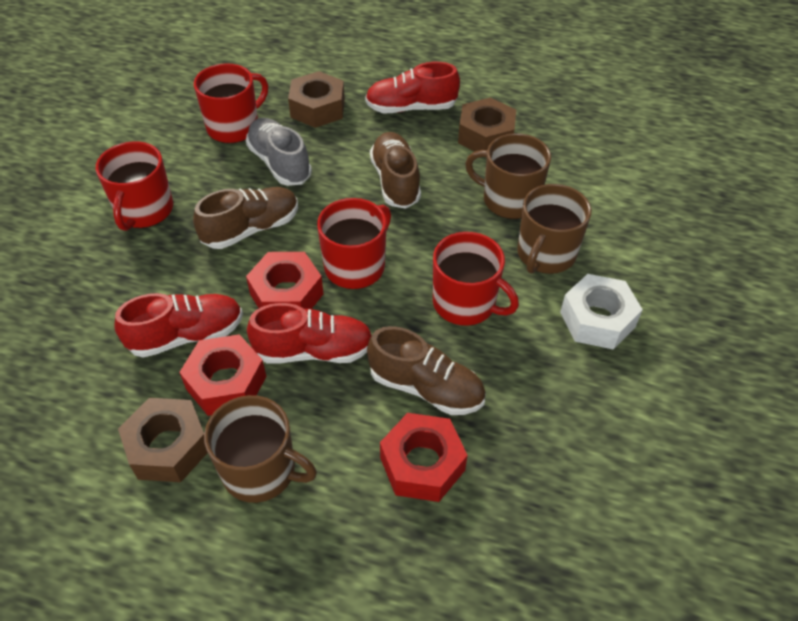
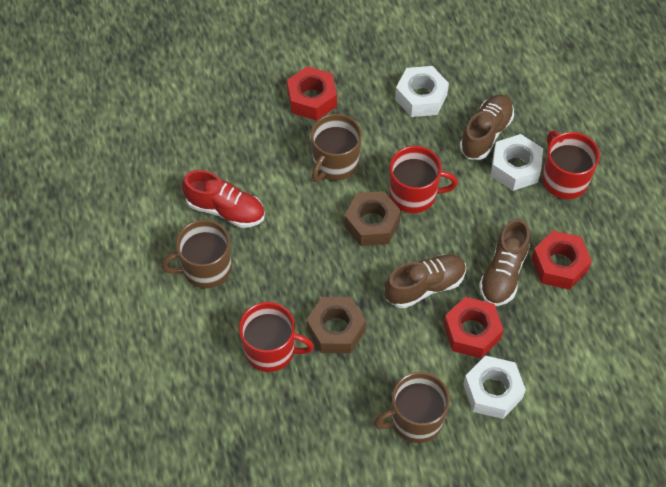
brown nut: [118,398,208,482] [288,71,345,128] [458,97,516,151] = 3 -> [306,297,366,353] [344,191,401,246] = 2
grey shoe: [246,118,312,186] = 1 -> none = 0
red mug: [96,141,173,231] [194,63,268,143] [317,198,391,289] [433,232,519,326] = 4 -> [239,302,314,372] [389,146,458,213] [542,131,600,199] = 3
red shoe: [114,293,243,358] [247,303,372,364] [365,62,460,113] = 3 -> [182,170,265,228] = 1
white nut: [560,274,643,350] = 1 -> [395,66,449,117] [463,356,526,419] [491,134,543,191] = 3

